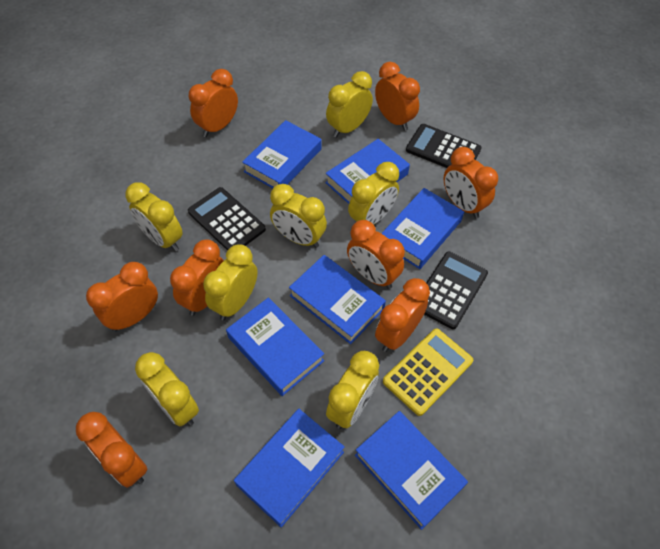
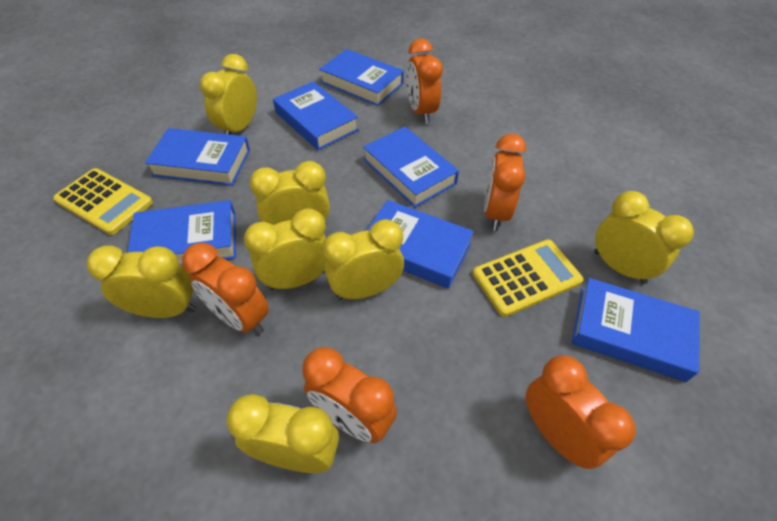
black calculator: [188,187,266,251] [406,124,482,168] [424,251,488,329] = 3 -> none = 0
orange clock: [76,412,148,488] [86,262,158,332] [170,239,224,316] [189,69,238,137] [347,220,405,289] [375,62,420,131] [375,278,430,352] [444,147,498,218] = 8 -> [182,243,269,335] [302,347,397,443] [406,38,443,123] [484,134,526,231] [526,355,636,469] = 5
yellow calculator: [383,328,473,416] = 1 -> [53,168,153,235] [472,239,584,317] = 2

